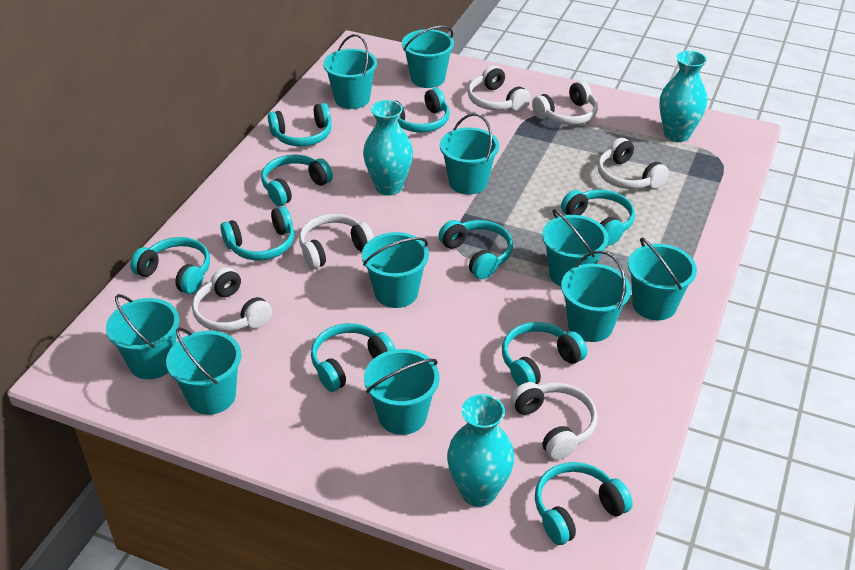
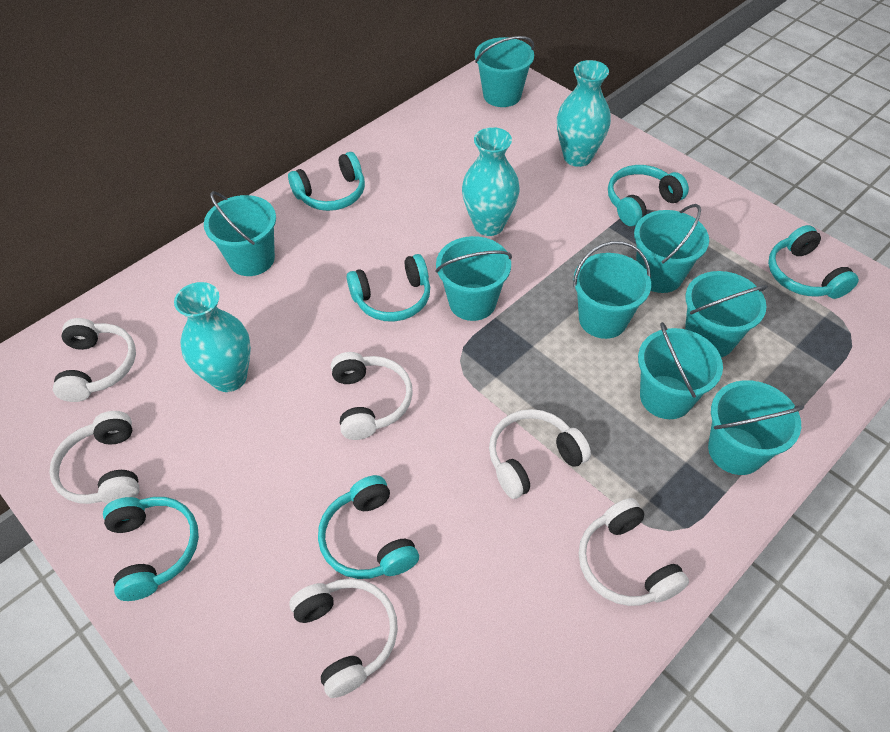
turquoise bucket: [106,294,179,379] [166,328,241,415] [323,34,377,109] [362,232,429,308] [364,349,439,435] [402,26,454,88] [440,113,499,195] [542,209,608,287] [561,250,631,342] [628,238,697,320] = 10 -> [204,191,276,276] [435,236,512,321] [475,36,534,107] [573,241,651,339] [634,204,709,293] [638,322,723,419] [685,271,768,357] [708,380,804,475] = 8
turquoise headphones: [130,237,210,295] [221,206,294,261] [261,155,333,206] [268,103,332,146] [311,323,396,392] [396,88,450,133] [439,220,513,279] [502,322,587,386] [535,462,633,545] [561,189,635,246] = 10 -> [103,497,199,601] [288,152,365,211] [318,475,419,579] [347,254,430,322] [608,165,689,226] [768,225,859,299] = 6

